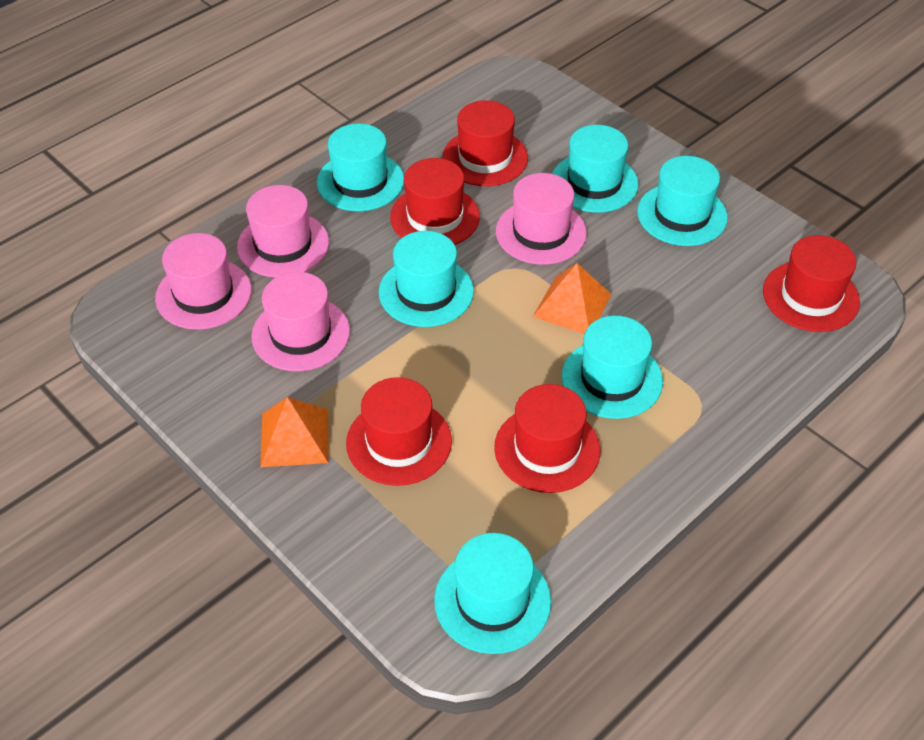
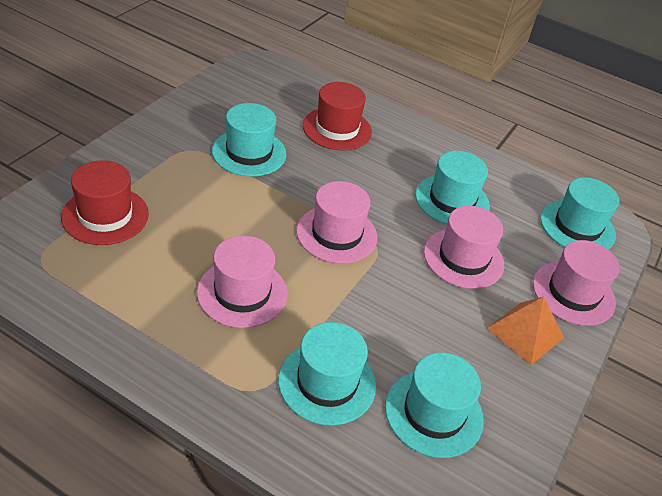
orange pyramid: [260,397,328,467] [533,263,612,334] = 2 -> [487,296,564,365] = 1
red hat: [346,377,452,486] [390,158,480,245] [442,100,528,186] [494,384,600,493] [763,235,860,332] = 5 -> [61,160,149,245] [303,82,372,150] = 2
turquoise hat: [317,124,404,211] [379,231,474,327] [434,533,551,654] [552,125,639,213] [562,316,663,419] [637,156,728,246] = 6 -> [212,103,286,176] [278,322,376,425] [385,352,484,458] [415,151,490,224] [540,177,619,249] = 5

